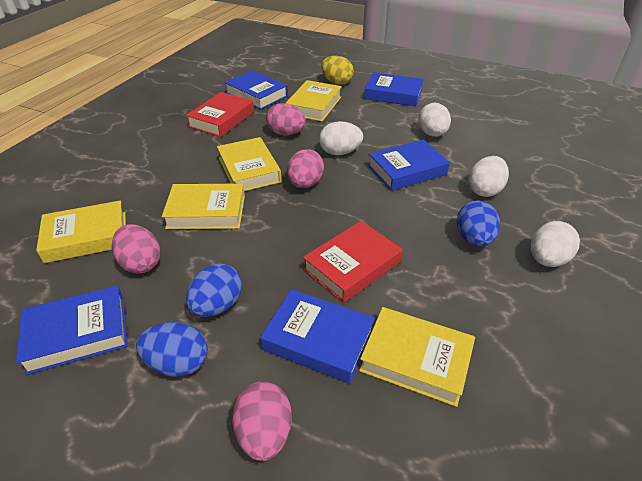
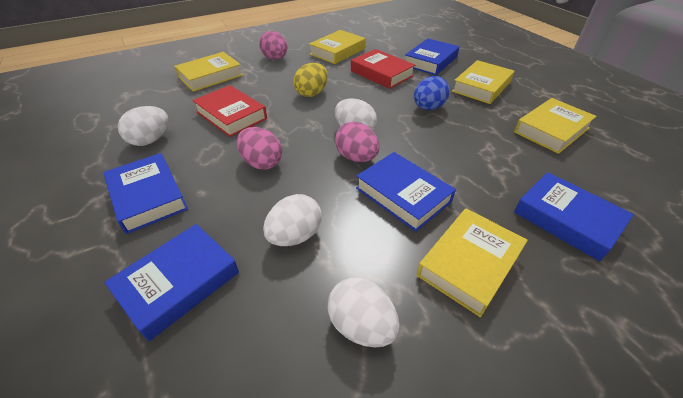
blue egg: [136,322,208,377] [186,263,242,317] [457,200,500,247] = 3 -> [414,76,450,110] = 1
pink egg: [112,224,161,274] [232,381,292,461] [266,103,306,135] [287,149,324,188] = 4 -> [237,127,282,170] [259,31,287,60] [335,122,379,162] = 3

